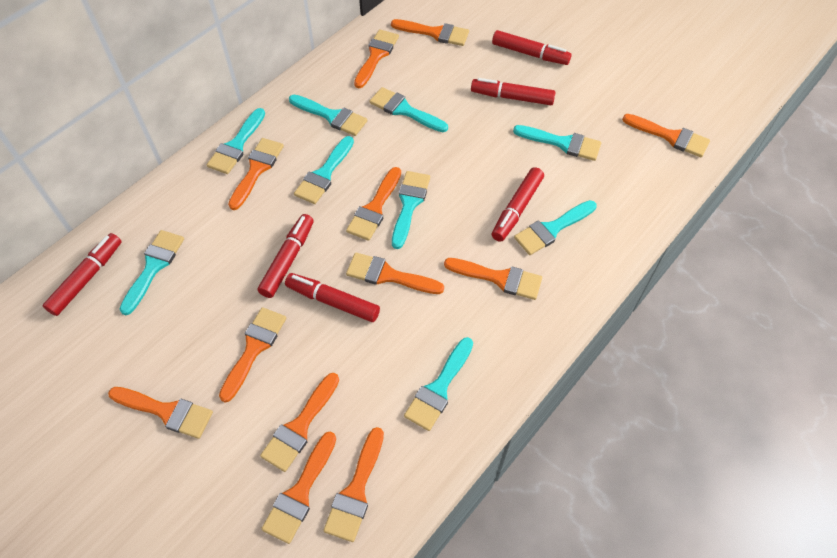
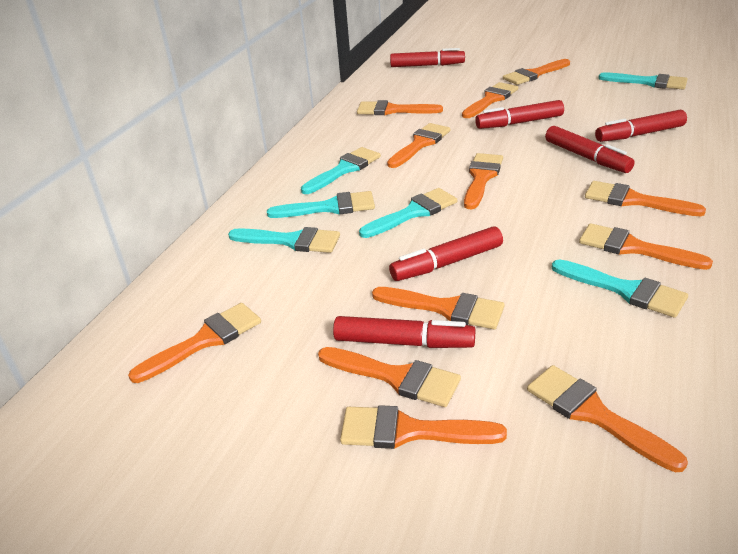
turquoise brush: [120,230,184,315] [207,108,265,174] [289,95,368,136] [294,136,354,204] [369,87,448,132] [392,171,430,249] [404,337,473,431] [513,125,601,161] [514,200,596,255] = 9 -> [228,227,340,253] [267,191,375,218] [301,147,381,194] [359,188,457,238] [552,259,688,318] [598,72,688,90] = 6

